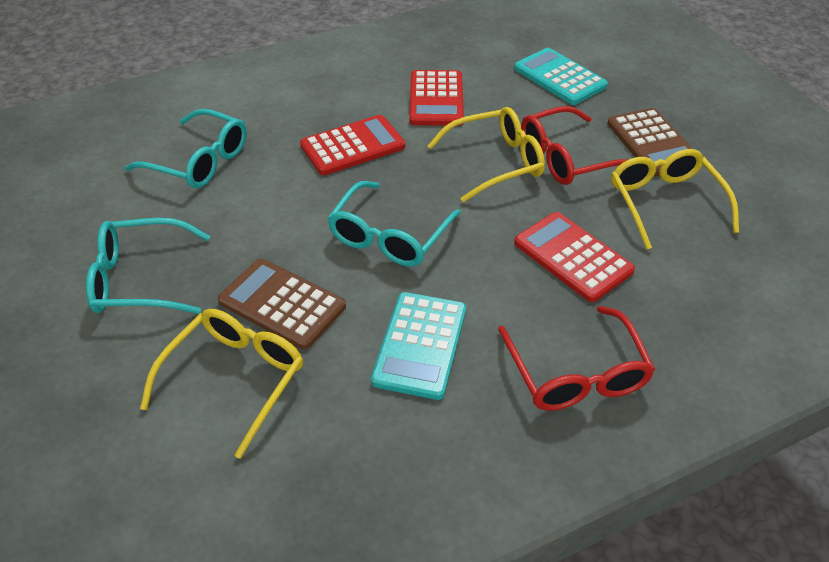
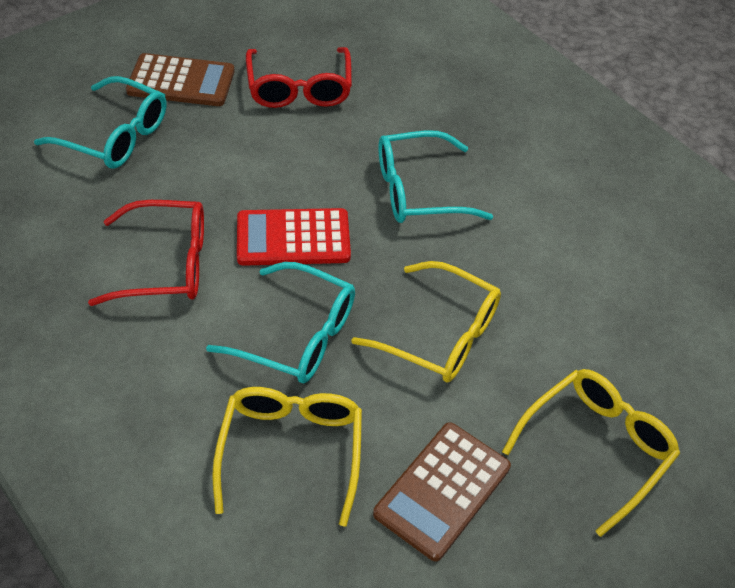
red calculator: [300,115,405,175] [409,70,464,126] [514,212,635,302] = 3 -> [237,208,351,266] = 1
turquoise calculator: [371,292,466,400] [514,48,608,105] = 2 -> none = 0

